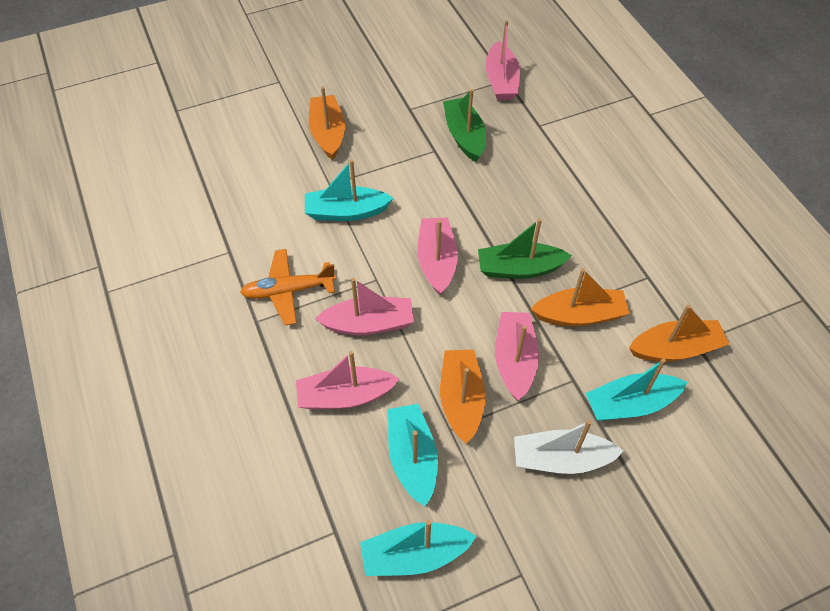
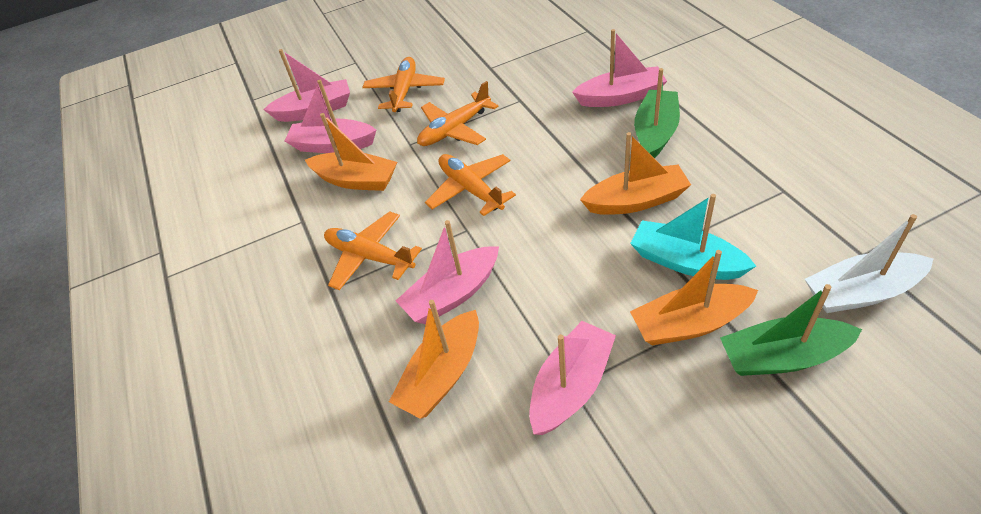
orange plane: [240,249,336,326] = 1 -> [324,211,422,290] [362,57,445,112] [417,81,498,146] [425,154,516,216] = 4
turquoise boat: [305,160,393,221] [360,520,477,576] [388,404,438,506] [586,358,688,421] = 4 -> [630,194,756,280] = 1

